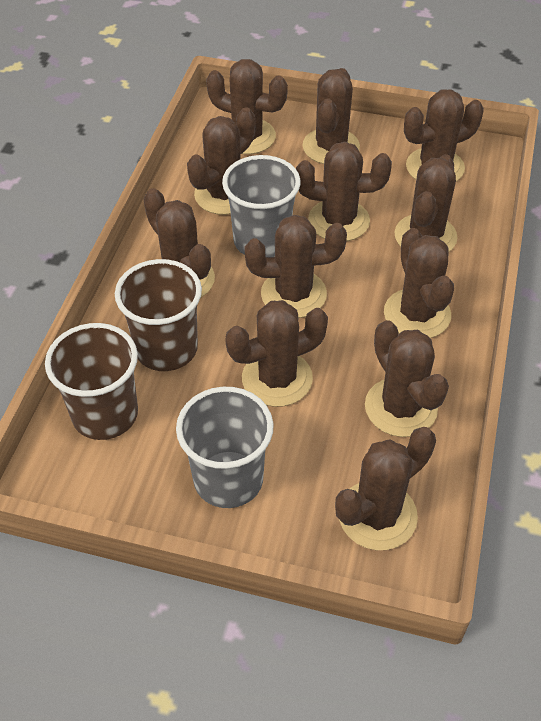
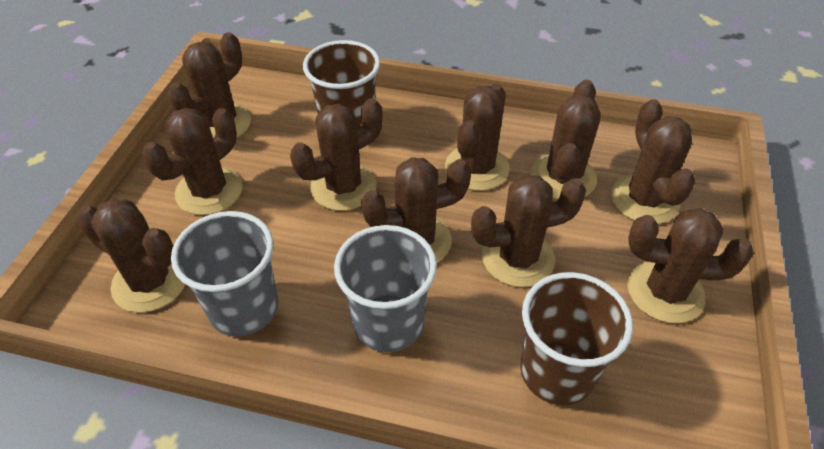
brown cactus: [143,188,215,297] [187,107,256,215] [206,59,288,154] [225,300,328,407] [244,215,347,318] [296,142,392,241] [303,68,360,164] [335,427,436,550] [365,320,449,437] [384,228,454,338] [394,154,458,252] [404,89,484,182] = 12 -> [77,199,185,313] [142,108,243,215] [168,33,251,138] [290,98,383,211] [361,157,471,263] [445,84,510,191] [471,174,586,287] [531,80,601,199] [611,99,696,224] [627,208,754,323] = 10

